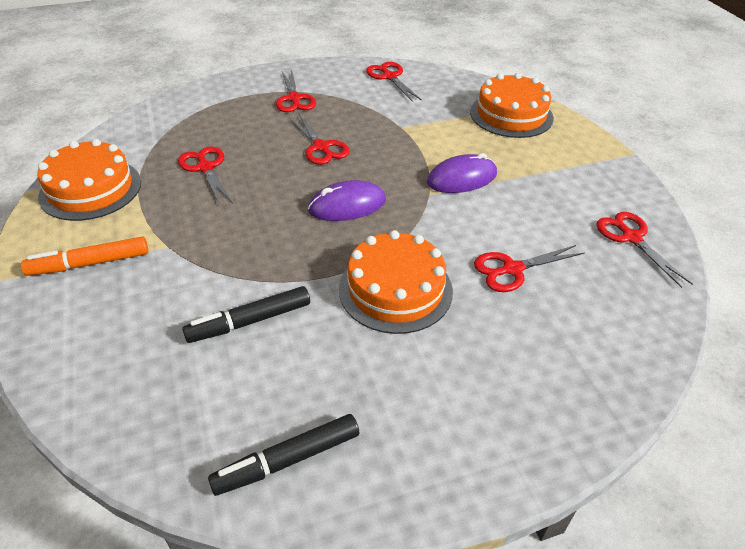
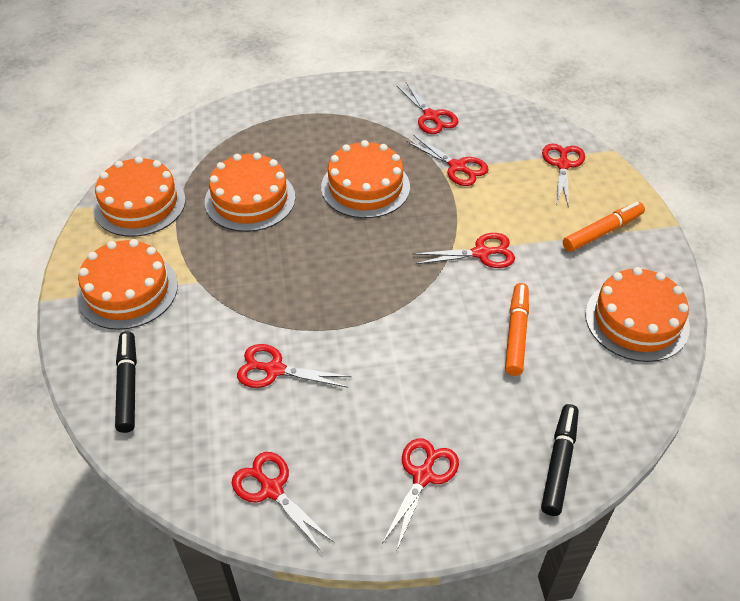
orange cake: [37,139,141,221] [339,230,453,334] [470,73,554,138] = 3 -> [77,239,178,330] [93,156,185,237] [205,153,295,232] [321,140,410,218] [585,267,690,362] = 5
orange marker: [21,236,148,276] = 1 -> [505,283,529,376] [563,201,645,252] = 2
purple mouse: [308,180,386,221] [427,153,497,193] = 2 -> none = 0
red scissors: [178,147,233,205] [276,69,316,112] [289,114,350,165] [366,62,422,102] [474,245,584,292] [596,212,693,288] = 6 -> [232,452,335,553] [237,344,352,388] [382,438,459,552] [397,82,458,134] [406,135,489,186] [413,233,515,268] [542,144,585,208] = 7

